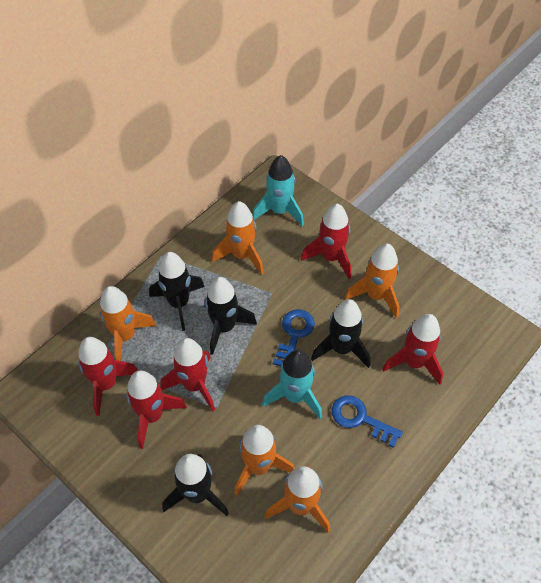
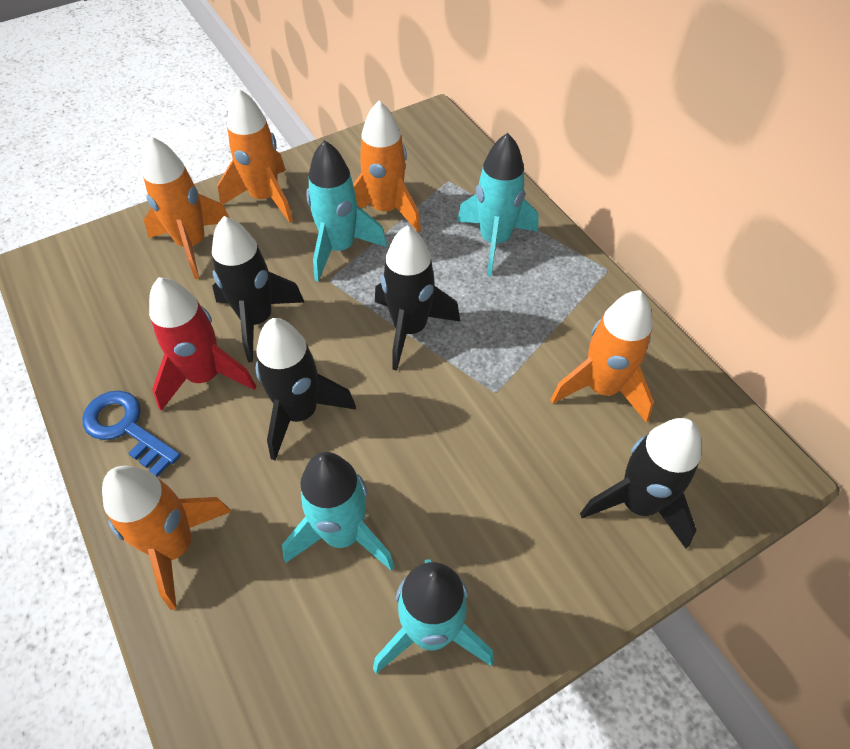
blue key: [273,309,315,366] [331,395,403,448] = 2 -> [83,391,181,477] = 1
red rocket: [78,337,138,416] [126,370,187,449] [161,338,215,412] [301,203,351,279] [382,314,443,385] = 5 -> [149,277,257,411] = 1
turquoise rocket: [253,155,304,226] [262,350,322,419] = 2 -> [282,452,395,571] [306,140,387,282] [373,559,494,674] [457,133,539,276] = 4

